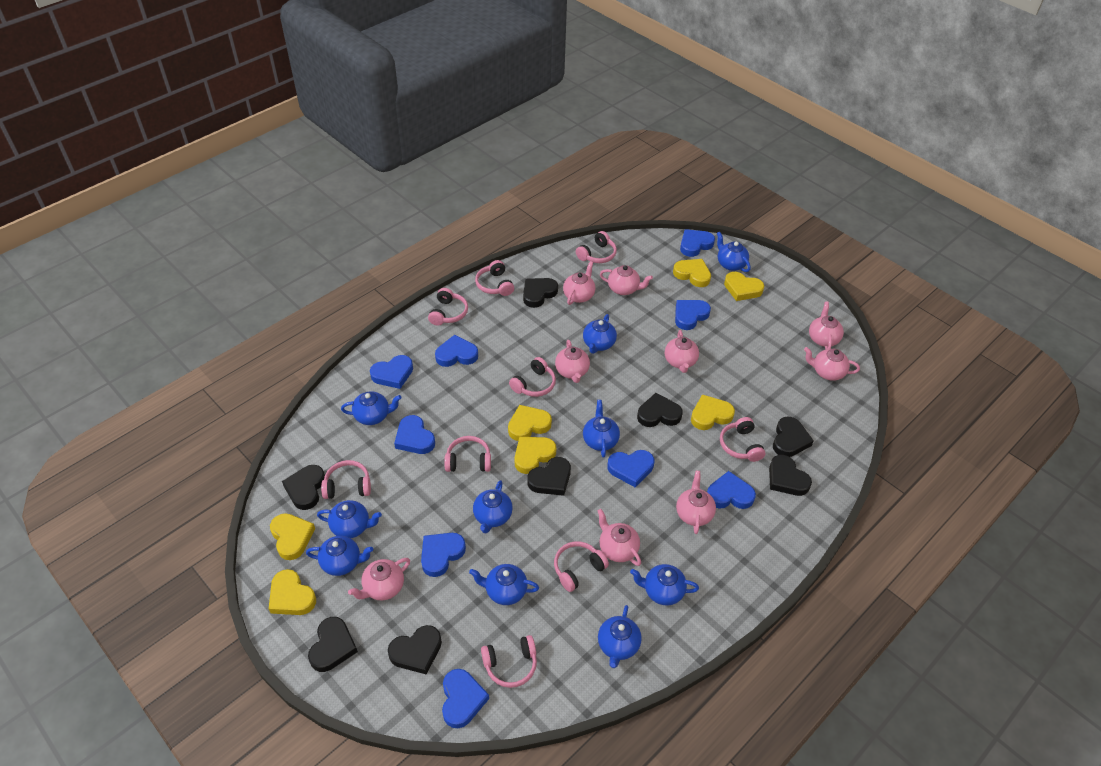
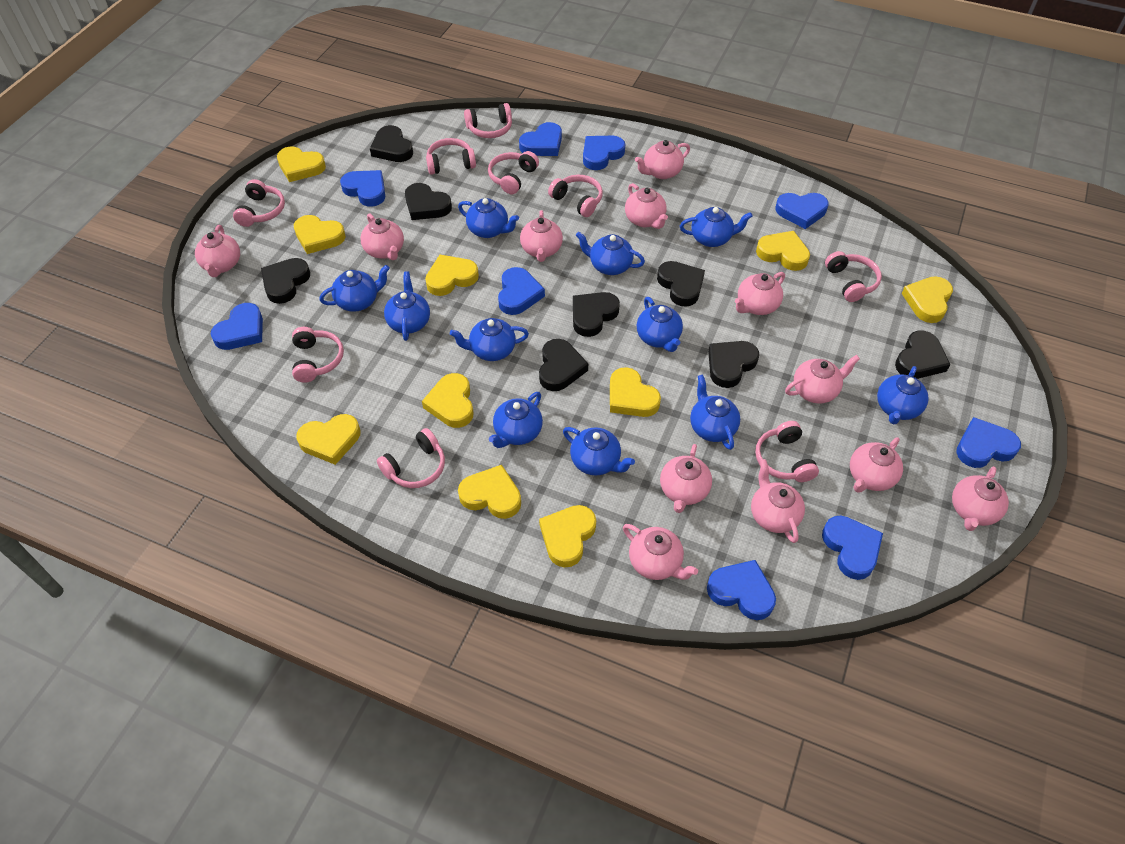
blue teapot: [306,536,373,576] [317,500,382,538] [341,391,402,425] [469,564,539,605] [473,480,513,533] [583,314,617,354] [583,400,620,458] [598,605,642,668] [630,564,699,605] [717,232,751,272] = 10 -> [319,265,390,312] [384,271,430,341] [450,318,529,361] [458,198,519,238] [489,392,543,448] [563,427,635,475] [576,232,645,275] [637,297,683,352] [680,207,753,247] [690,375,740,450] [877,366,928,424] = 11
pink teapot: [348,558,410,601] [555,340,590,383] [563,261,596,305] [598,509,641,566] [600,265,653,295] [665,330,699,373] [676,471,716,534] [804,347,860,381] [809,302,844,349] = 9 -> [195,225,240,277] [360,213,404,260] [520,210,563,262] [623,524,698,580] [625,183,668,229] [635,140,690,179] [660,444,712,513] [735,272,785,315] [751,459,805,543] [785,355,860,404] [850,437,903,492] [952,466,1009,531] = 12
yellow heart: [269,569,316,615] [270,513,315,560] [508,405,552,441] [515,437,556,474] [673,259,711,287] [691,394,735,430] [724,272,764,301] = 7 -> [277,146,326,182] [294,215,346,254] [296,414,360,465] [422,373,474,428] [425,255,479,296] [458,465,521,519] [539,505,596,568] [610,367,661,417] [756,231,810,271] [902,276,953,323] = 10

